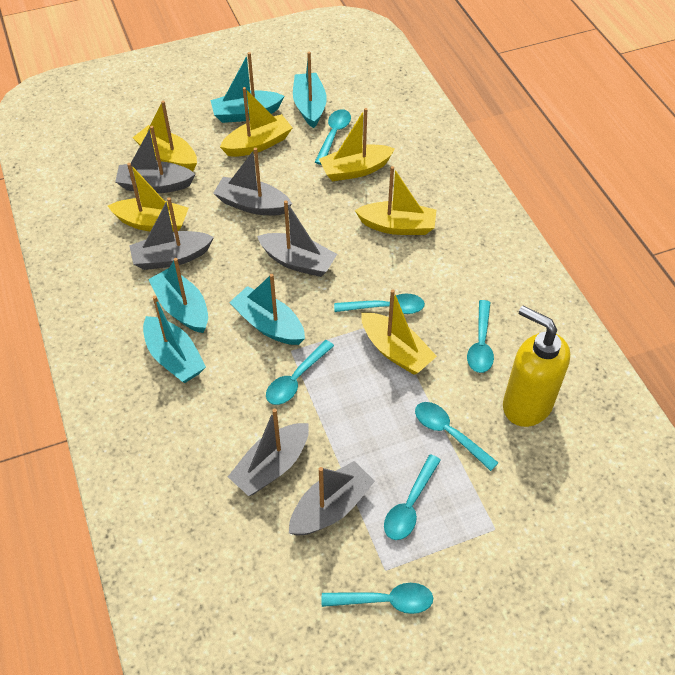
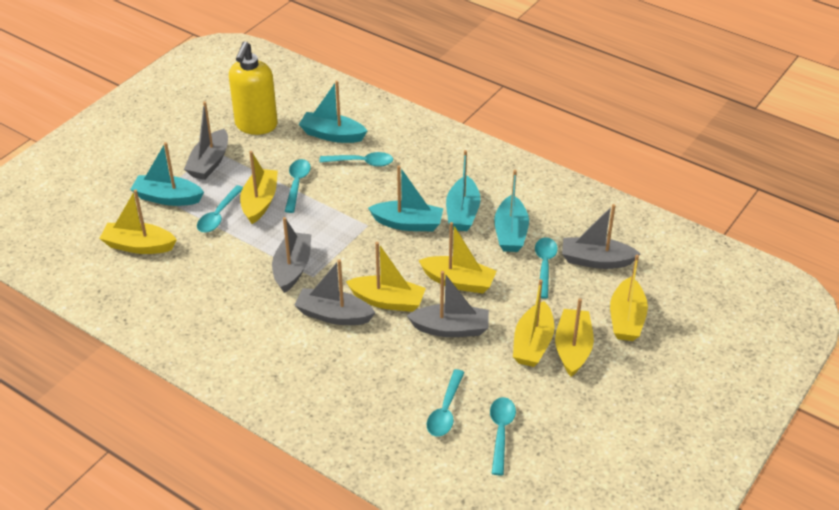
grey boat: [115,126,195,193] [129,197,214,270] [213,148,292,215] [228,408,309,496] [257,200,337,277] [289,461,375,536] = 6 -> [184,101,228,180] [272,217,311,293] [294,259,376,325] [407,271,489,337] [562,204,641,269] = 5
turquoise spoon: [266,340,334,405] [315,109,351,165] [322,583,433,614] [334,294,425,314] [384,454,441,540] [415,402,498,471] [467,300,494,373] = 7 -> [197,185,243,233] [285,159,311,213] [319,152,393,167] [427,369,465,437] [490,397,516,475] [535,237,558,299] = 6
yellow boat: [108,163,189,232] [133,101,197,171] [220,87,292,157] [319,108,395,181] [355,166,436,235] [361,289,437,375] = 6 -> [99,190,177,254] [240,151,278,224] [346,242,426,312] [418,222,497,294] [513,279,555,367] [555,298,594,377] [610,255,648,341] = 7

